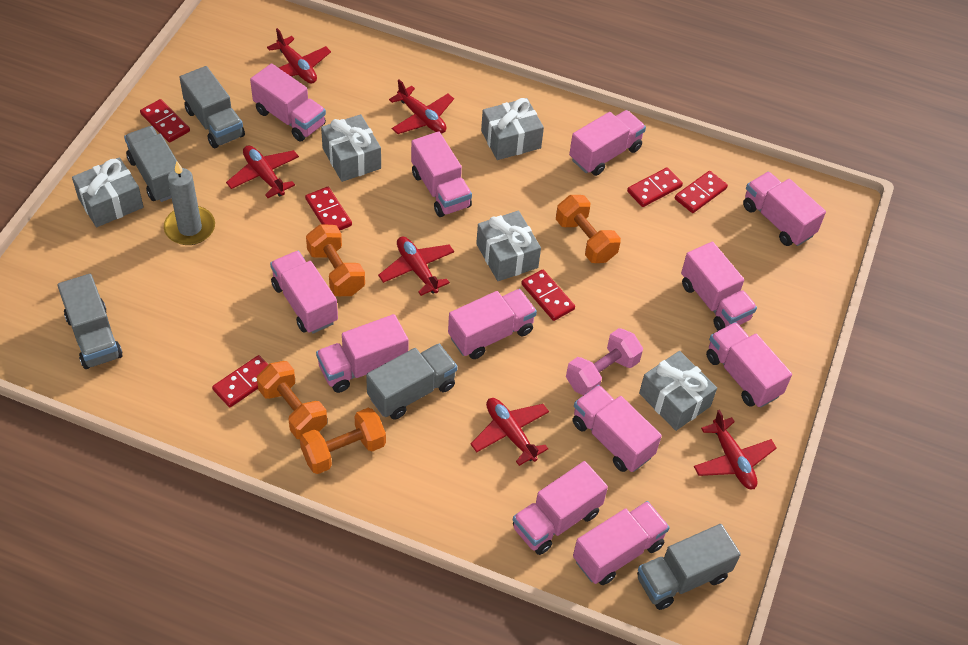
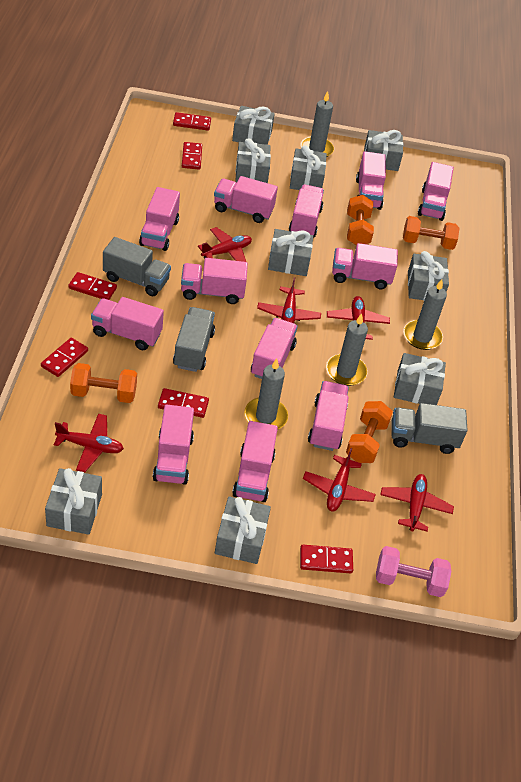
grey candle: [164,161,215,245] = 1 -> [244,358,288,429] [300,91,334,157] [326,313,368,386] [403,279,447,350] = 4
grey gift: [72,157,144,227] [321,114,381,182] [476,211,541,281] [481,98,544,160] [639,351,717,431] = 5 -> [45,468,102,535] [215,496,271,564] [232,106,275,145] [235,138,271,183] [268,229,313,276] [290,145,327,190] [364,130,403,171] [394,353,446,405] [408,251,449,300] = 9
grey truck: [57,274,123,369] [124,126,178,202] [179,66,245,148] [366,344,458,420] [637,524,741,610] = 5 -> [103,237,171,296] [173,307,215,372] [391,403,468,454] = 3

